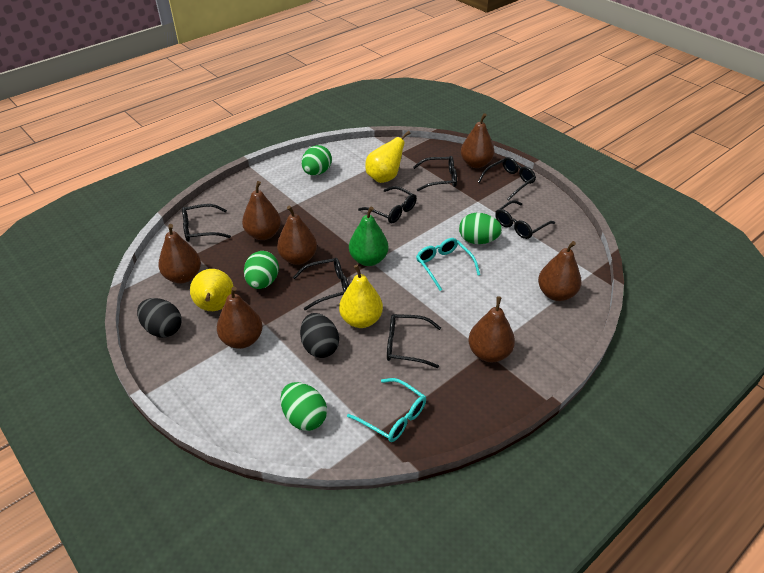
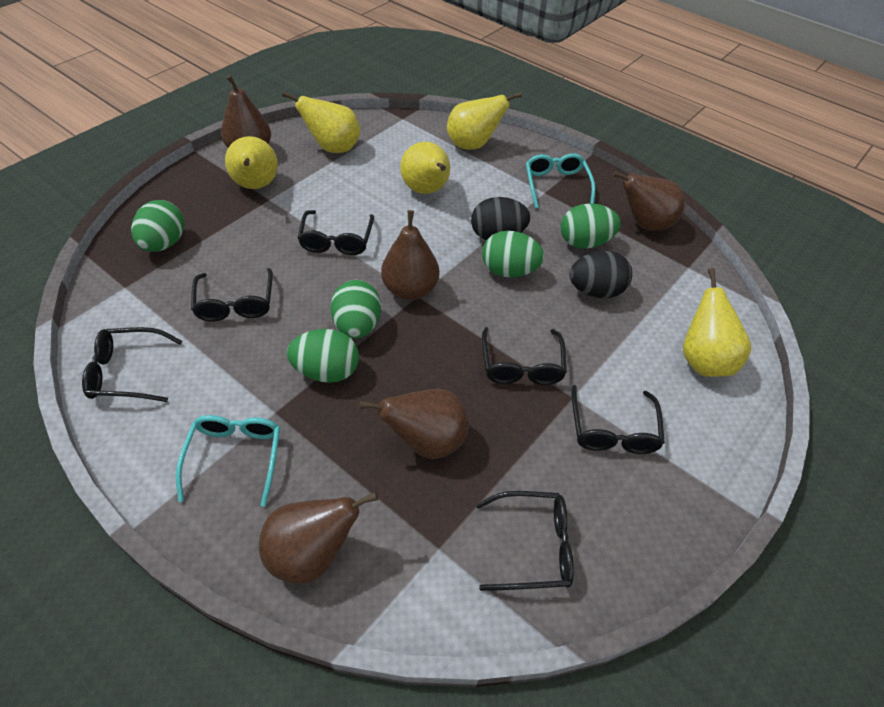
black glasses: [182,204,231,242] [293,258,349,310] [358,186,417,223] [387,314,441,368] [413,156,457,191] [478,157,536,201] [495,200,555,239] = 7 -> [82,327,183,402] [191,268,273,322] [298,210,374,255] [476,491,574,591] [482,327,567,385] [571,385,665,454] = 6
brown pear: [158,224,201,284] [217,286,263,349] [242,181,281,240] [277,206,317,265] [461,113,494,168] [468,296,515,362] [538,241,582,301] = 7 -> [221,75,271,148] [259,492,378,584] [359,389,469,459] [381,210,439,300] [612,171,685,231] = 5
green egg: [244,251,279,289] [280,382,327,431] [302,145,332,176] [459,213,502,244] = 4 -> [131,200,184,252] [287,329,359,383] [330,280,381,338] [482,231,544,278] [561,203,621,249] = 5
green pear: [349,206,388,266] = 1 -> none = 0
yellow pear: [190,269,233,311] [339,265,383,328] [365,131,410,183] = 3 -> [225,136,278,189] [282,91,360,153] [400,142,450,194] [447,92,522,150] [683,268,751,377] = 5

